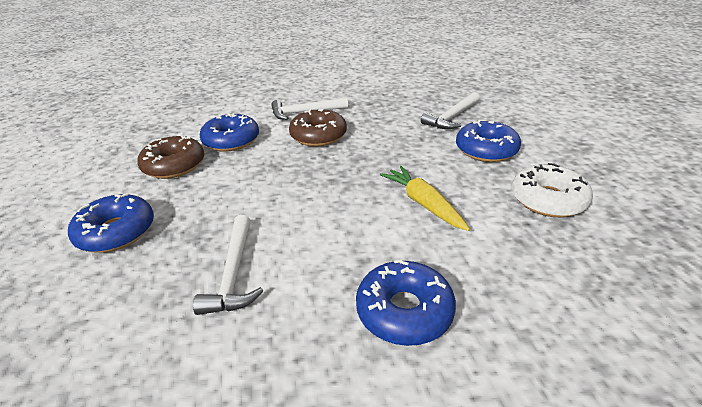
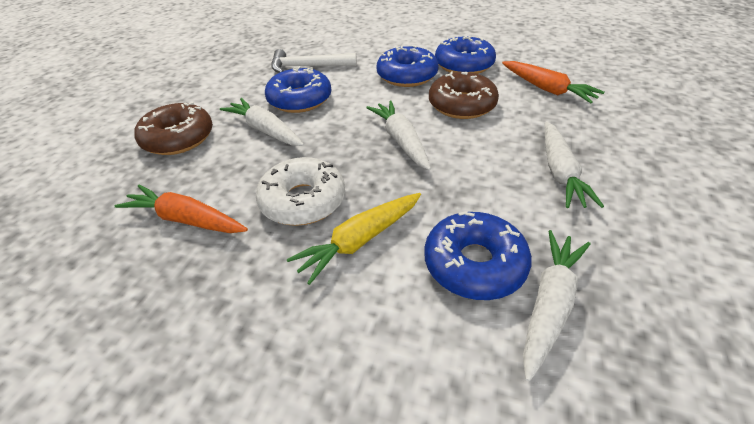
orange carrot: none = 0 -> [115,185,248,233] [502,61,604,103] = 2
white carrot: none = 0 -> [220,98,304,146] [366,101,431,170] [523,230,590,381] [544,121,604,208] = 4
white hammer: [193,215,263,315] [271,97,348,120] [421,92,480,129] = 3 -> [271,49,357,73] = 1

